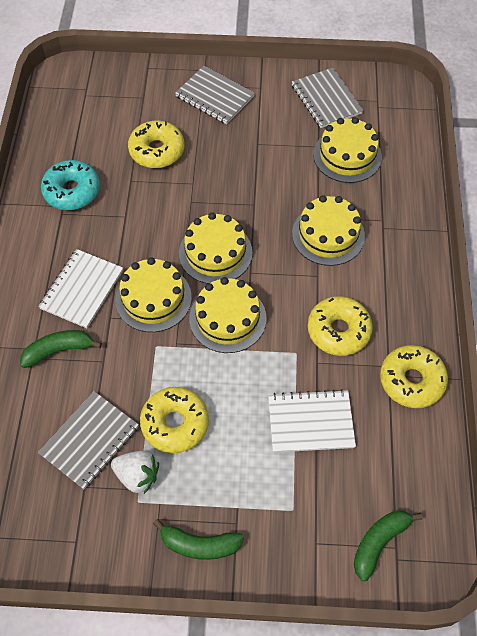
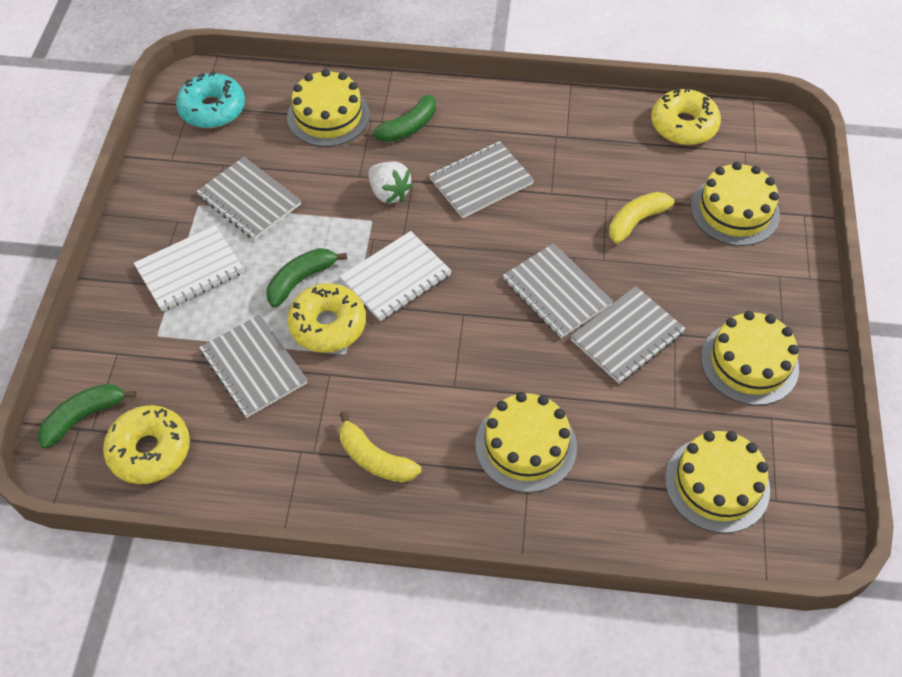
grey notebook: [38,391,139,489] [175,66,255,124] [292,68,363,128] = 3 -> [196,157,301,240] [199,315,308,418] [429,141,534,218] [503,243,613,338] [570,286,685,383] = 5
yellow banana: none = 0 -> [339,411,421,483] [609,192,684,243] = 2
yellow donut: [128,121,184,168] [140,387,209,453] [308,296,373,356] [380,345,448,408] = 4 -> [103,405,190,484] [287,283,366,353] [651,87,721,145] = 3

